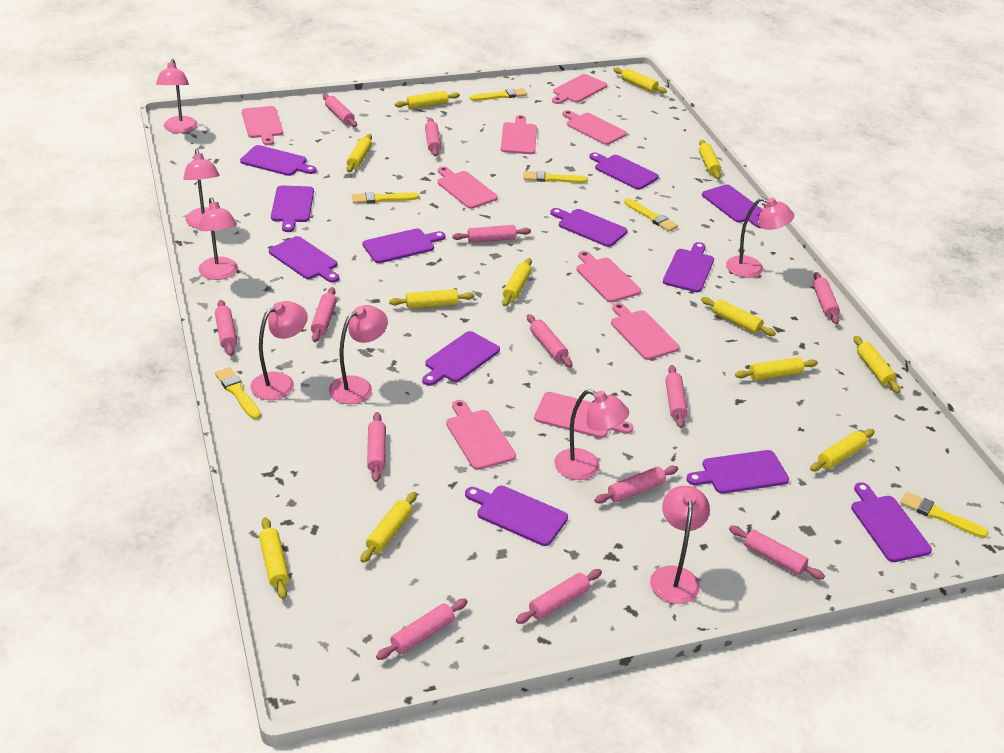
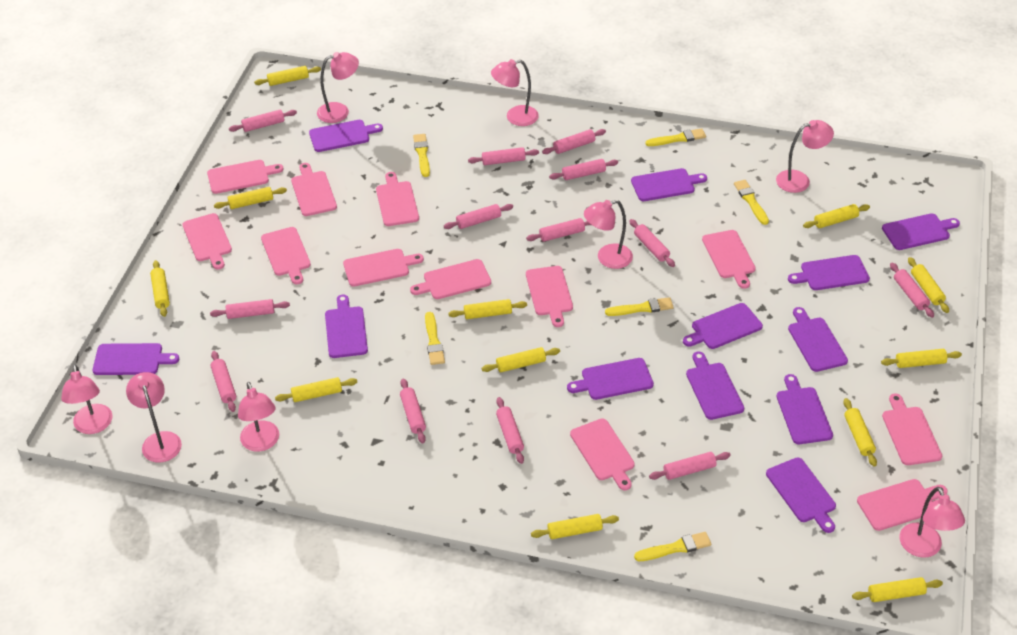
pink cutting board: [242,106,283,145] [437,166,498,209] [446,400,516,470] [501,115,537,154] [534,392,633,438] [552,74,607,104] [562,110,627,145] [576,251,641,302] [611,303,680,360] = 9 -> [182,213,232,270] [207,160,283,194] [261,227,311,284] [291,163,337,216] [343,249,424,287] [376,172,419,226] [410,259,491,299] [526,266,573,327] [570,418,635,490] [702,230,756,289] [857,479,948,531] [882,393,942,465] = 12

